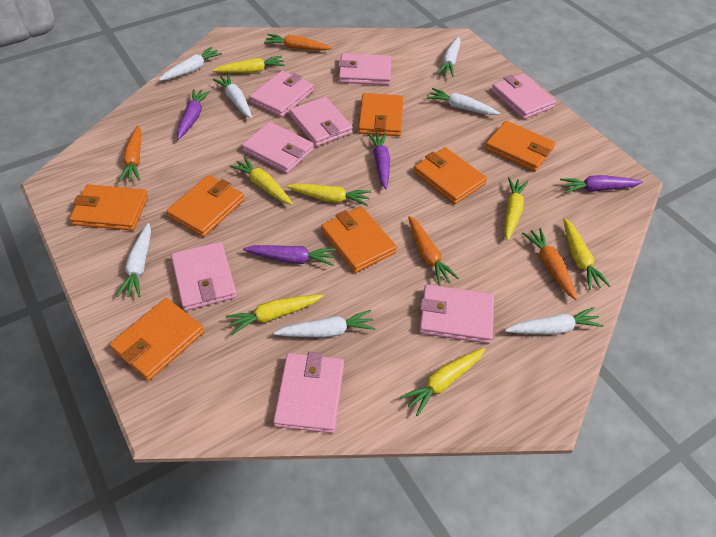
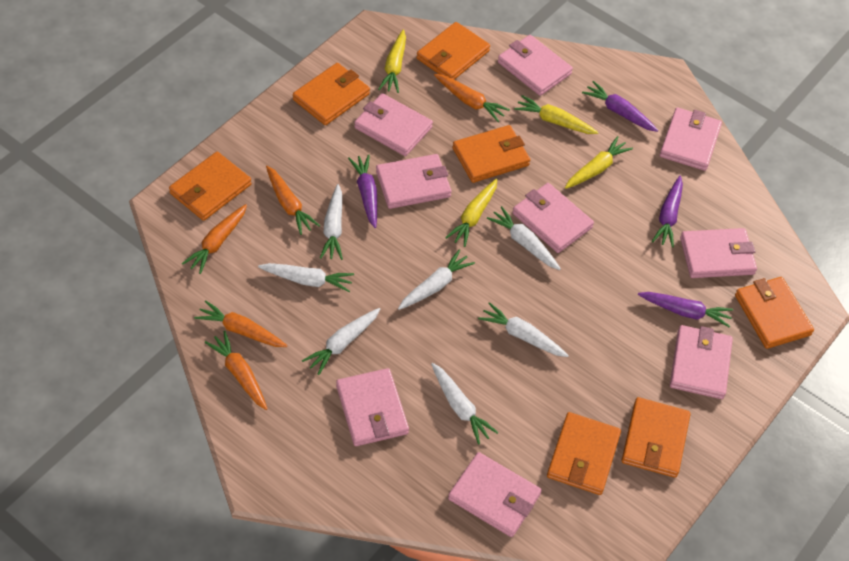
orange carrot: [119,125,141,182] [264,34,332,50] [408,216,459,286] [522,228,578,301] = 4 -> [182,204,247,274] [194,300,287,347] [205,331,267,410] [266,166,320,235] [434,74,510,122] = 5
pink wallet: [171,242,237,311] [242,122,314,173] [249,71,314,117] [273,352,344,433] [290,97,353,147] [338,53,391,85] [419,284,494,344] [491,73,556,119] = 8 -> [336,368,409,446] [354,93,433,156] [376,154,452,209] [448,452,542,537] [498,35,573,96] [512,183,594,253] [660,107,722,171] [670,325,733,399] [680,228,757,278] = 9
yellow carrot: [213,56,285,73] [225,294,323,335] [230,156,293,205] [286,183,371,206] [400,348,485,416] [504,177,528,241] [563,218,610,290] = 7 -> [378,29,406,93] [445,179,497,247] [514,95,599,134] [565,136,633,189] = 4

